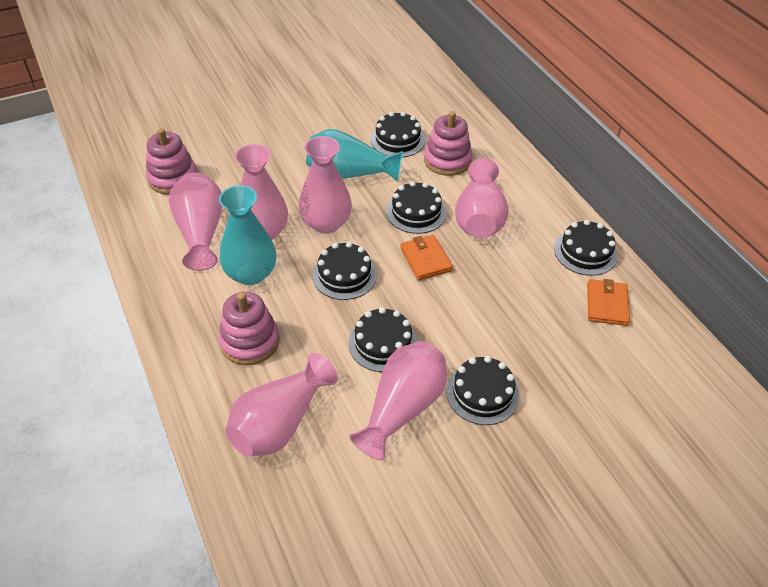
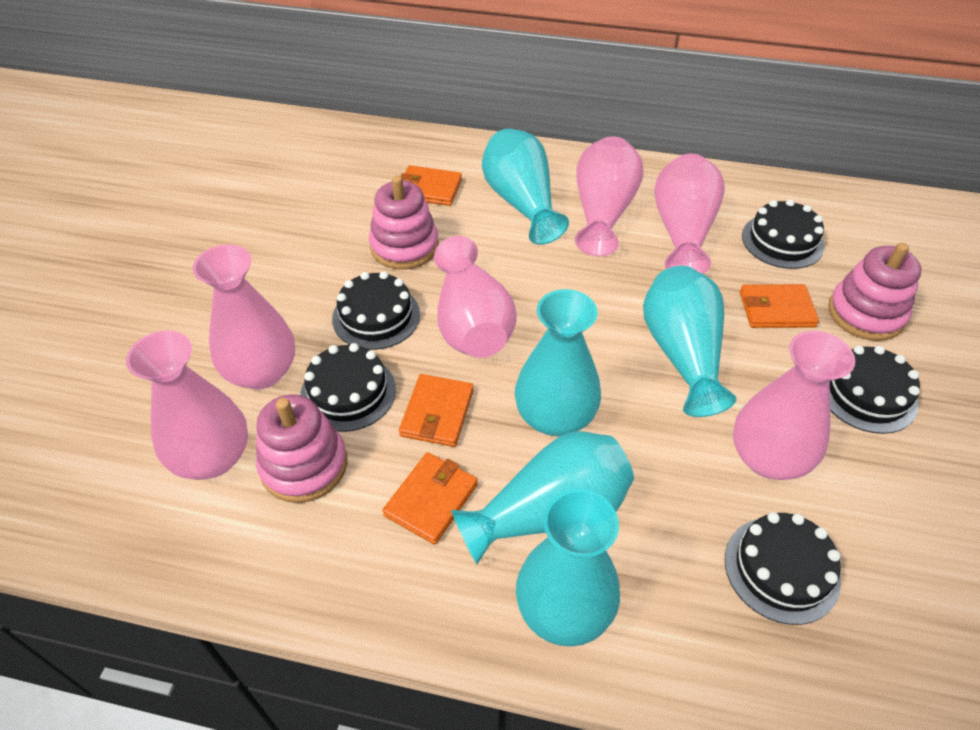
black cake: [312,242,377,300] [348,307,418,372] [371,112,425,157] [386,181,446,234] [446,356,519,425] [554,220,617,276] = 6 -> [300,343,396,432] [332,271,420,350] [725,512,841,625] [742,199,824,269] [830,346,920,434] = 5
orange wallet: [400,235,453,280] [587,279,630,326] = 2 -> [382,452,478,545] [399,374,474,447] [401,165,462,206] [740,284,819,328] = 4
turquoise vase: [219,185,276,285] [306,129,403,181] = 2 -> [451,431,634,565] [482,129,569,245] [515,289,601,436] [516,489,620,647] [643,266,737,417] = 5

